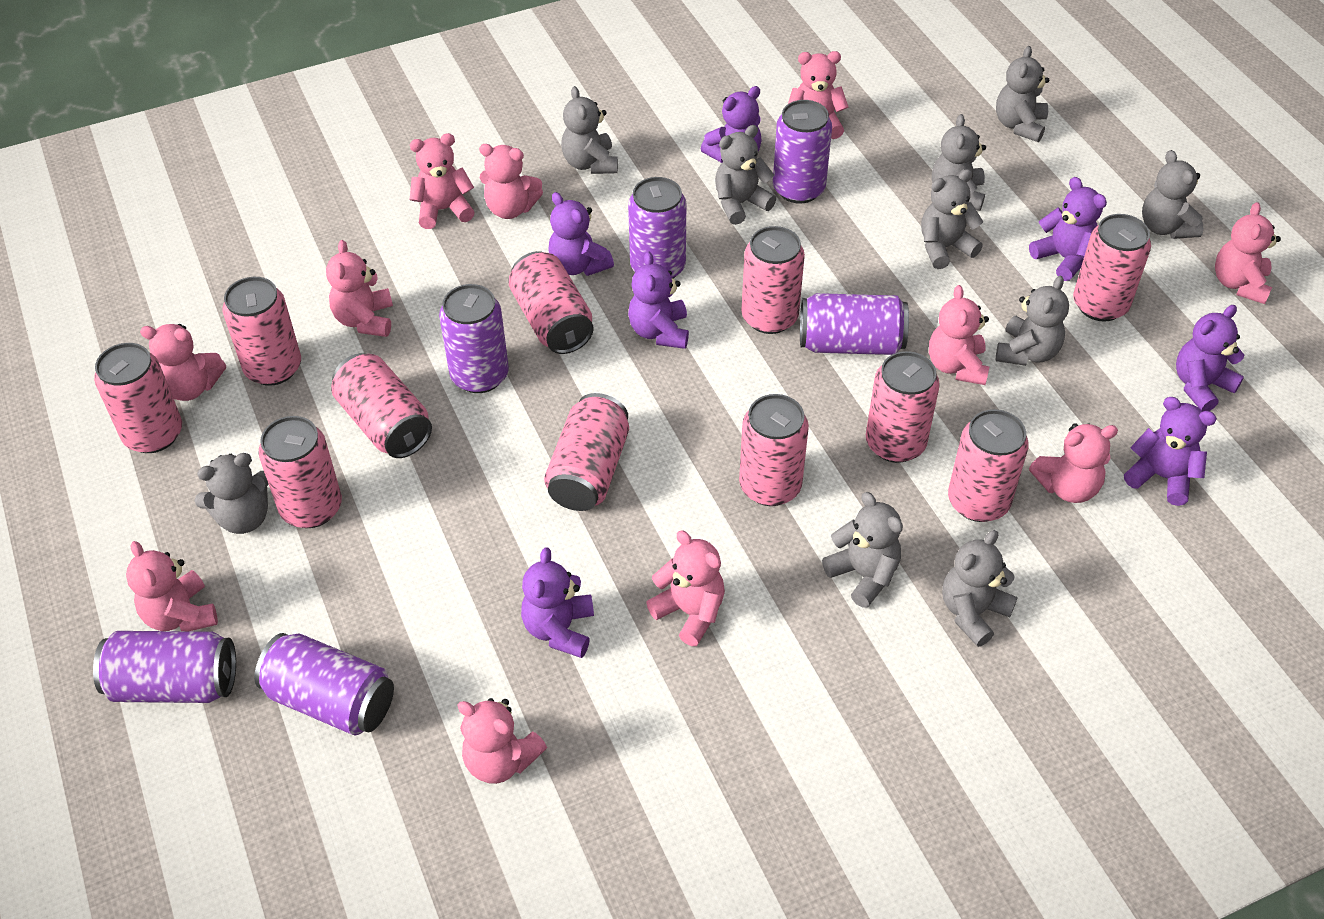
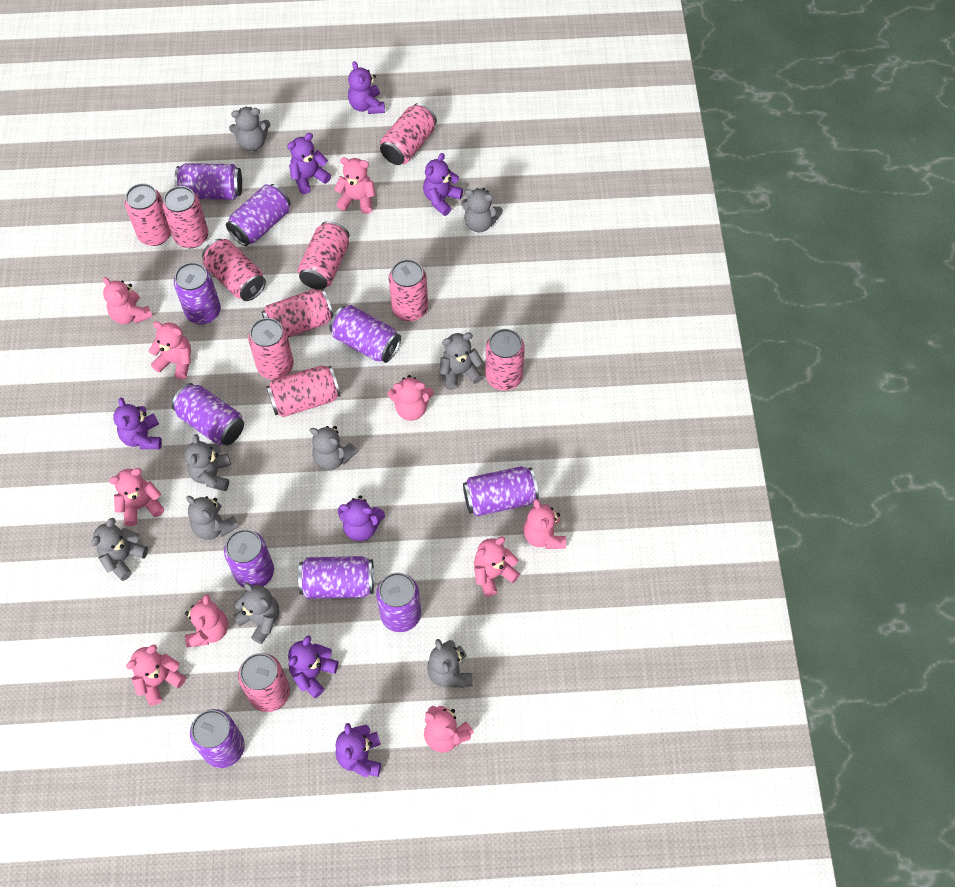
grey teddy bear: [194,453,269,534] [561,86,618,174] [715,125,776,225] [822,492,903,608] [921,169,983,269] [932,114,986,211] [942,530,1018,647] [996,46,1049,142] [996,276,1069,366] [1142,150,1203,239] = 10 -> [91,518,148,581] [185,434,231,491] [186,496,239,540] [229,107,270,151] [233,582,279,644] [310,426,358,470] [427,639,473,688] [440,333,483,390] [461,188,503,232] = 9
pink teddy bear: [126,541,218,631] [140,324,226,401] [326,240,393,337] [410,133,475,229] [458,698,547,784] [479,144,543,219] [646,531,725,646] [788,51,848,139] [929,285,989,385] [1029,423,1118,503] [1215,202,1281,304] = 11 -> [103,277,153,324] [109,468,164,526] [126,645,186,706] [149,322,191,380] [185,594,228,647] [334,157,376,214] [388,375,434,421] [424,706,474,753] [474,537,520,597] [523,499,566,549] = 10
purple can: [93,631,236,703] [254,633,394,736] [439,284,509,393] [628,177,686,278] [773,100,832,204] [800,293,909,355] = 6 -> [172,383,244,446] [174,262,221,324] [175,163,242,200] [190,709,245,768] [224,529,274,588] [226,184,291,246] [298,556,374,599] [329,305,401,363] [376,573,421,632] [463,466,539,516] = 10

